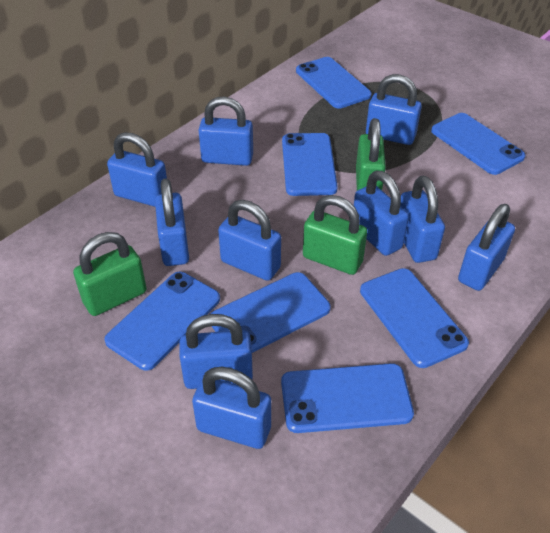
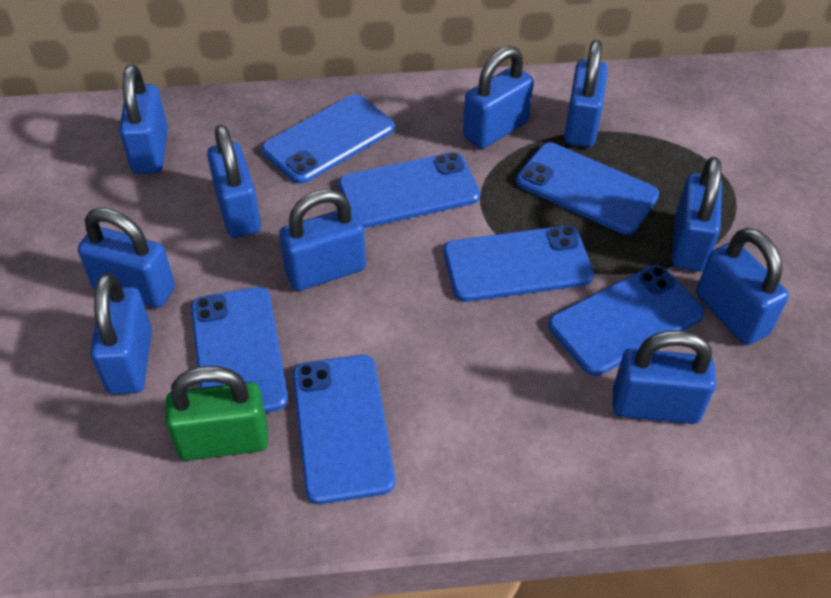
green padlock: [73,232,147,316] [303,195,367,275] [356,118,386,191] = 3 -> [165,366,268,461] = 1

